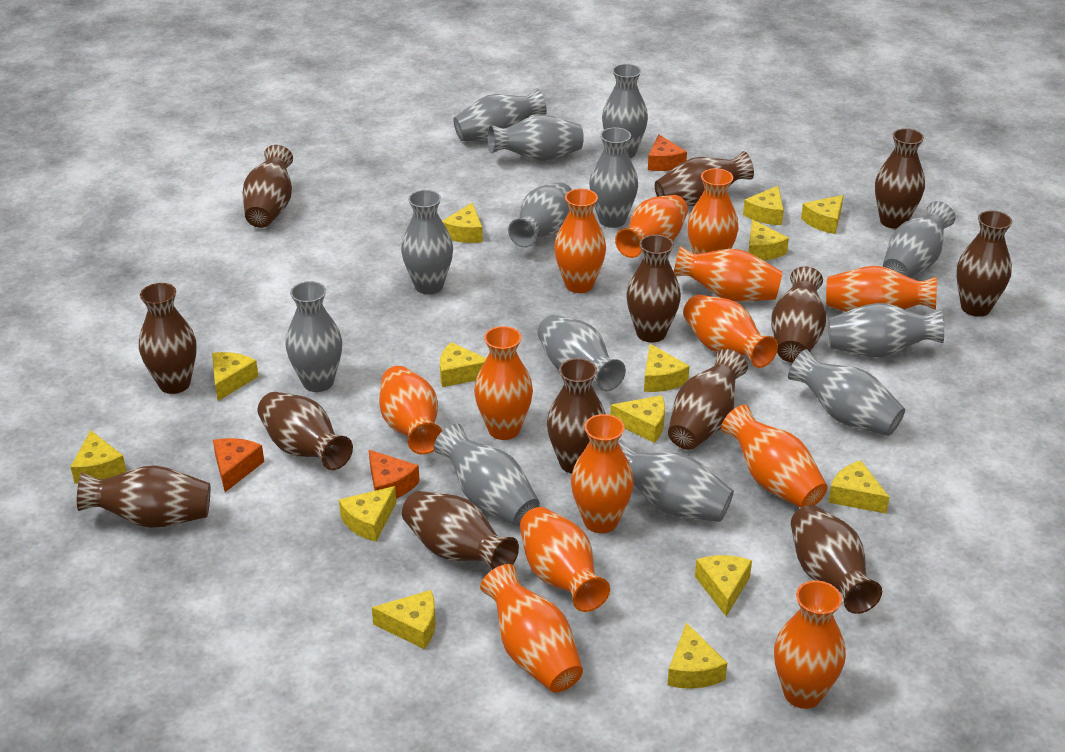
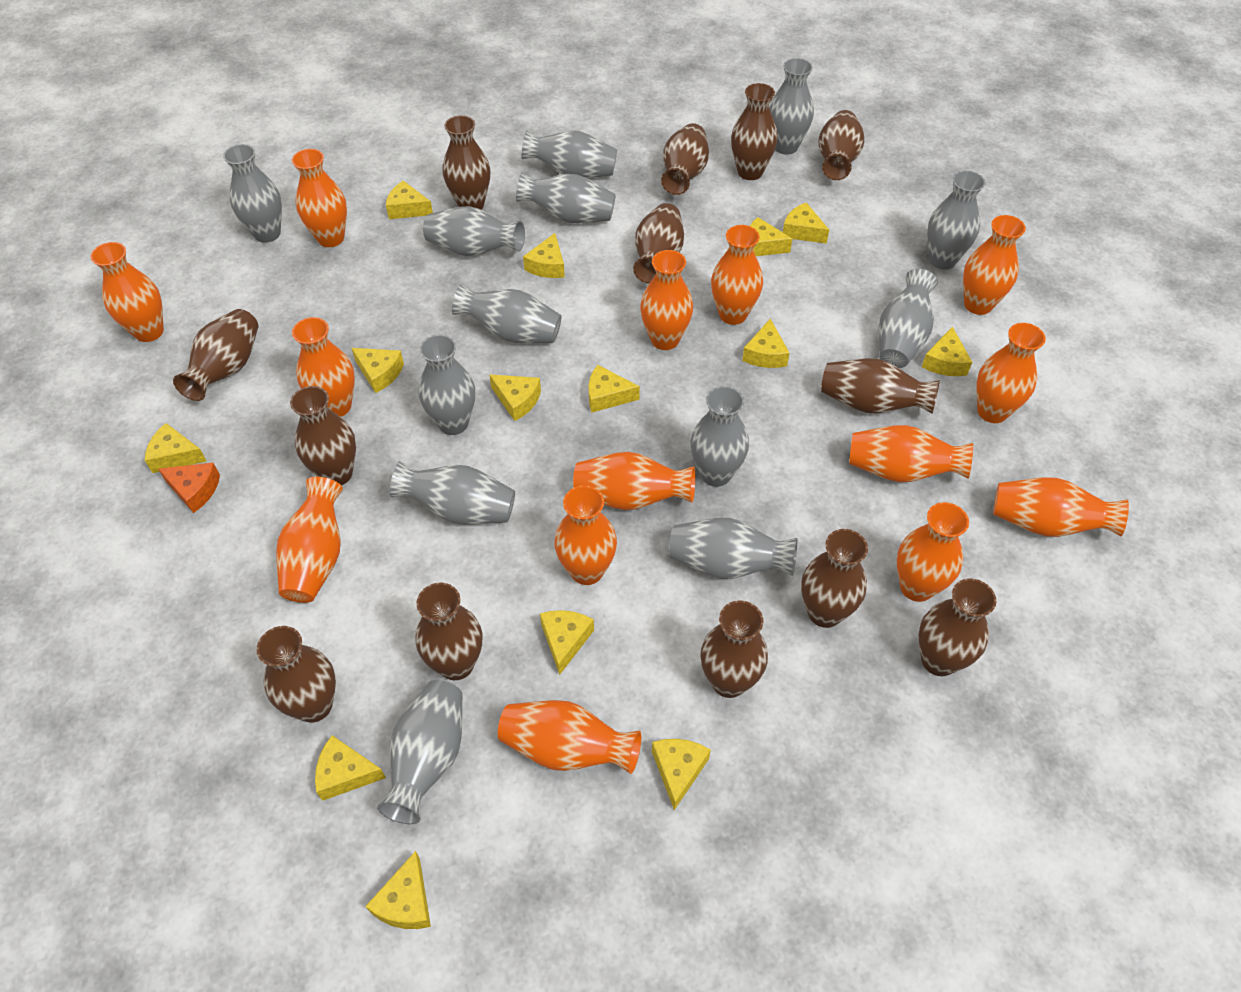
orange cheese: [213,438,264,492] [369,450,420,499] [648,134,687,171] = 3 -> [158,463,220,513] = 1
orange vase: [379,366,442,454] [474,326,533,440] [480,564,583,693] [520,507,610,612] [554,189,606,293] [571,414,634,533] [615,195,688,258] [674,246,783,302] [683,295,778,368] [687,168,738,254] [721,405,828,508] [774,580,846,709] [826,266,937,312] = 13 -> [91,242,164,342] [276,477,343,603] [292,149,347,247] [292,317,355,417] [498,700,641,774] [554,485,617,585] [573,452,695,510] [640,250,693,350] [711,225,763,325] [849,425,973,482] [897,502,969,602] [963,215,1026,315] [977,323,1046,423] [993,477,1129,537] = 14

